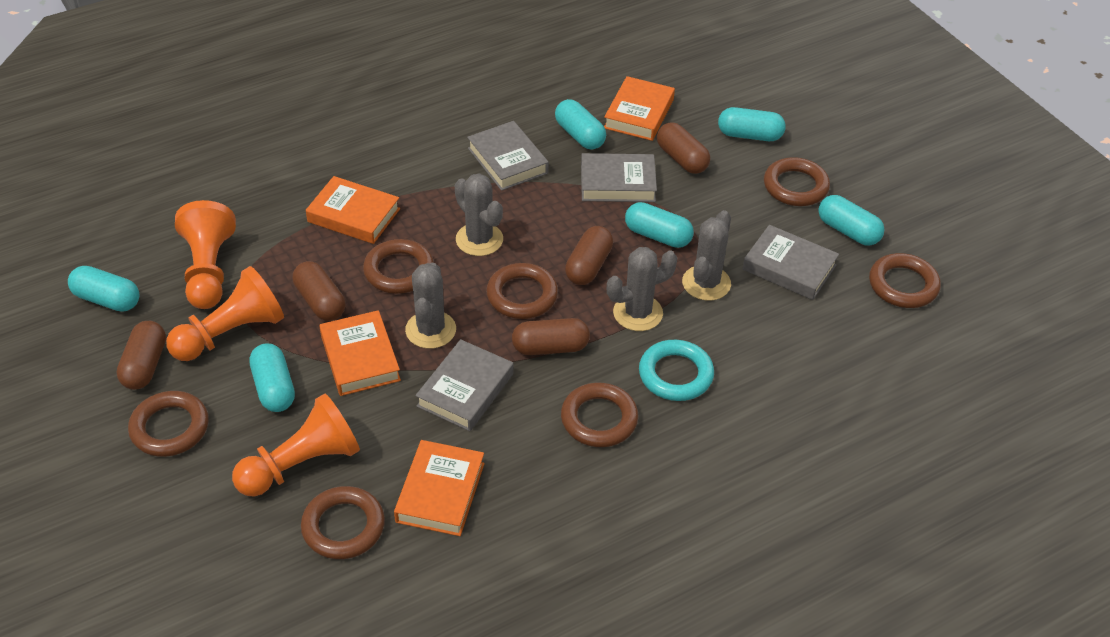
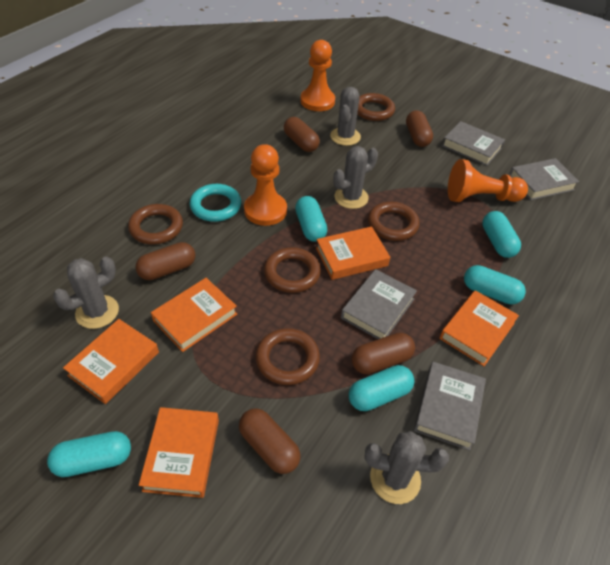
brown ring: [128,391,209,457] [301,486,385,559] [363,239,434,294] [486,263,558,319] [561,383,638,447] [764,157,830,206] [869,253,941,308] = 7 -> [128,204,183,244] [255,328,320,385] [264,247,321,293] [357,93,395,121] [368,202,420,241] = 5
orange book: [306,176,400,244] [319,310,401,396] [394,440,485,536] [604,76,675,141] = 4 -> [63,319,159,404] [139,407,219,498] [151,278,237,352] [316,227,390,280] [440,290,519,366] = 5
turquoise capsule: [68,266,139,311] [249,343,295,412] [555,99,606,149] [625,202,694,248] [718,107,786,141] [818,195,885,246] = 6 -> [47,431,131,477] [295,196,327,242] [349,365,415,411] [464,265,526,304] [482,211,521,258] = 5

